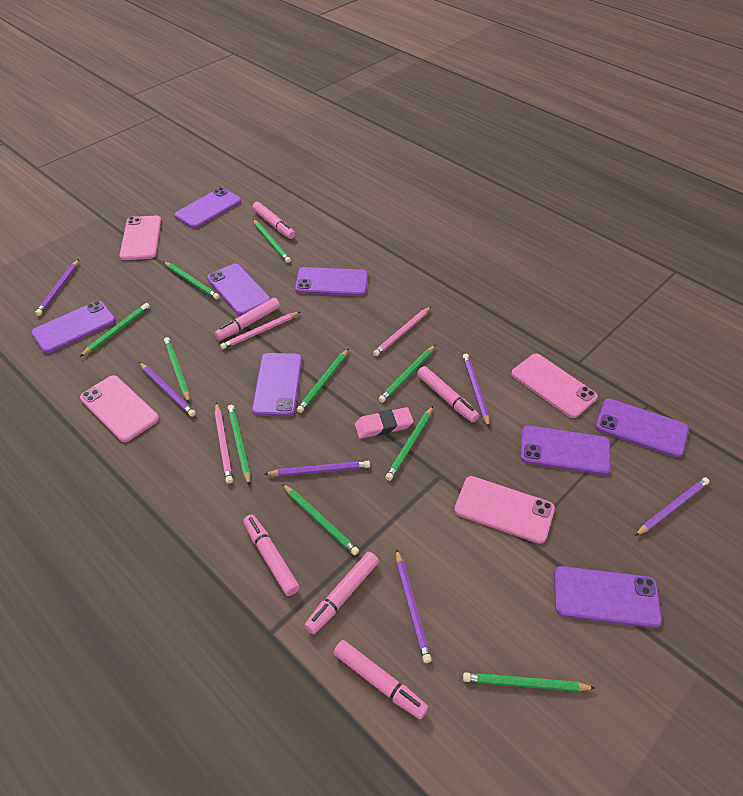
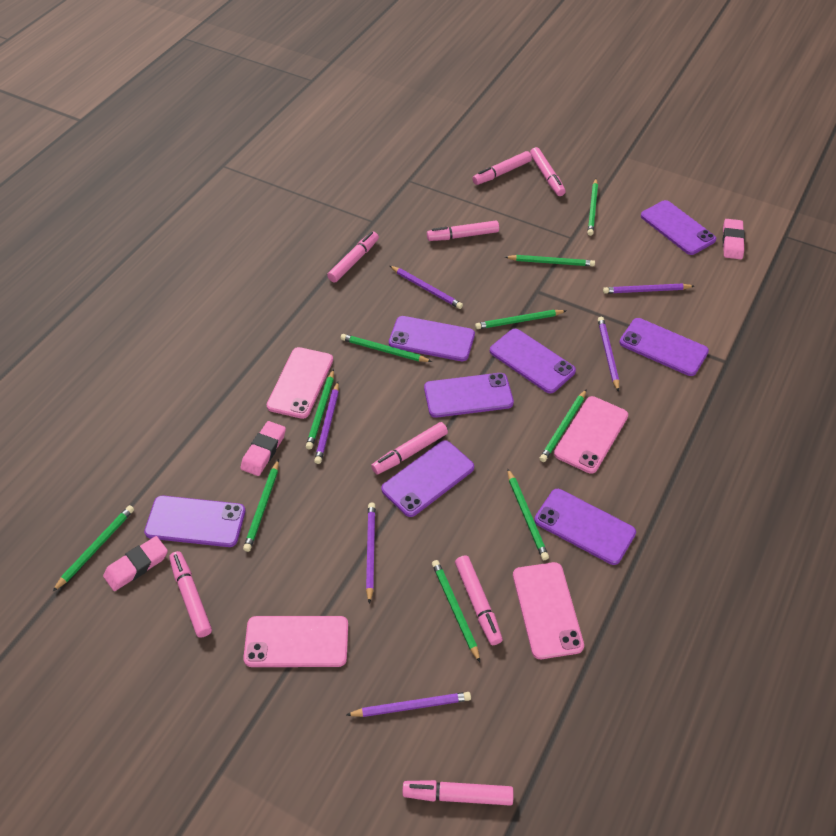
pink eraser: [355,407,413,439] = 1 -> [103,536,168,591] [241,421,286,476] [723,219,745,259] = 3
pink marker: [215,298,280,340] [243,514,300,596] [252,202,296,239] [304,552,379,634] [333,640,428,720] [417,366,479,423] = 6 -> [169,551,212,638] [327,232,379,283] [371,422,448,475] [402,780,514,806] [427,220,499,241] [455,555,503,645] [472,151,532,185] [530,147,566,196] = 8
pink pencil: [215,402,233,484] [220,312,300,349] [373,307,431,356] = 3 -> none = 0

